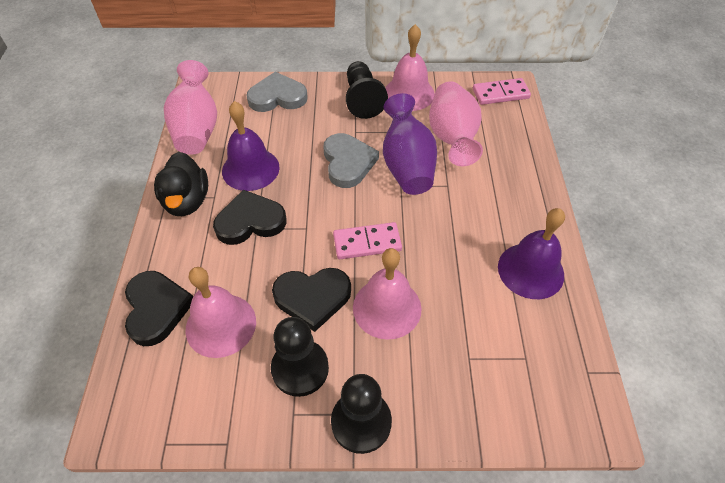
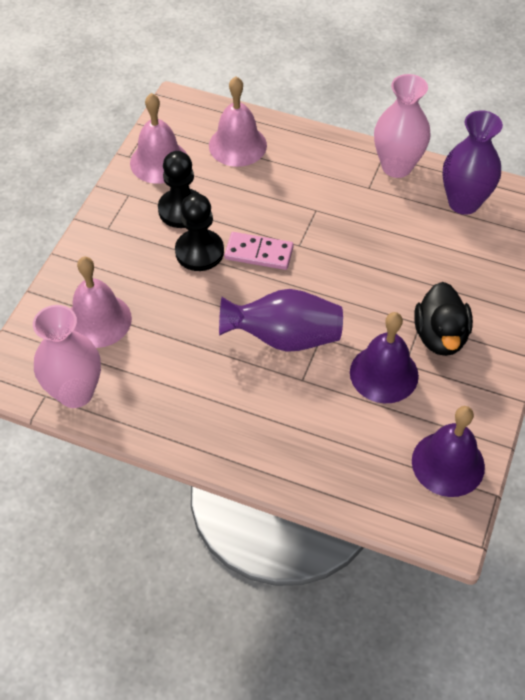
black heart: [125,271,193,346] [213,190,287,245] [272,268,351,332] = 3 -> none = 0
black pawn: [271,317,329,397] [331,374,392,454] [346,61,388,119] = 3 -> [158,151,200,228] [175,193,224,271] = 2
grey heart: [246,72,308,112] [323,133,379,188] = 2 -> none = 0
pink domino: [333,222,402,259] [473,78,531,105] = 2 -> [224,232,294,270] = 1
purple vase: [383,93,437,195] = 1 -> [219,289,343,352] [443,110,503,215] = 2

